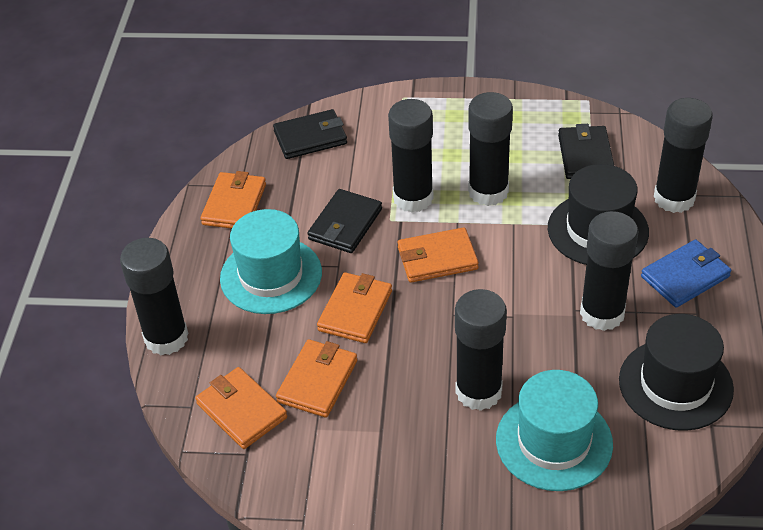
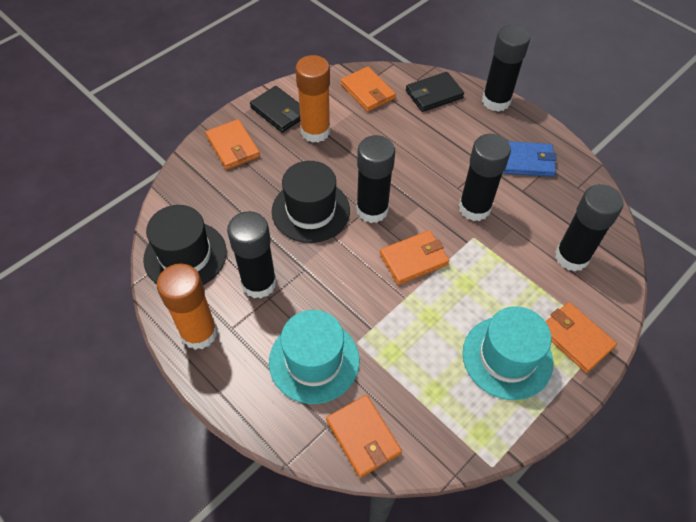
black glue stick: [120,238,188,355] [388,99,434,212] [455,289,507,411] [468,92,513,206] [580,211,638,331] [654,98,713,213] = 6 -> [227,211,277,299] [356,135,395,223] [459,134,511,221] [482,25,530,112] [555,184,623,272] = 5
black wallet: [273,109,347,159] [308,189,382,253] [558,124,614,179] = 3 -> [250,86,300,133] [406,72,464,112] = 2
orange glue stick: none = 0 -> [157,263,218,350] [296,55,330,143] = 2

